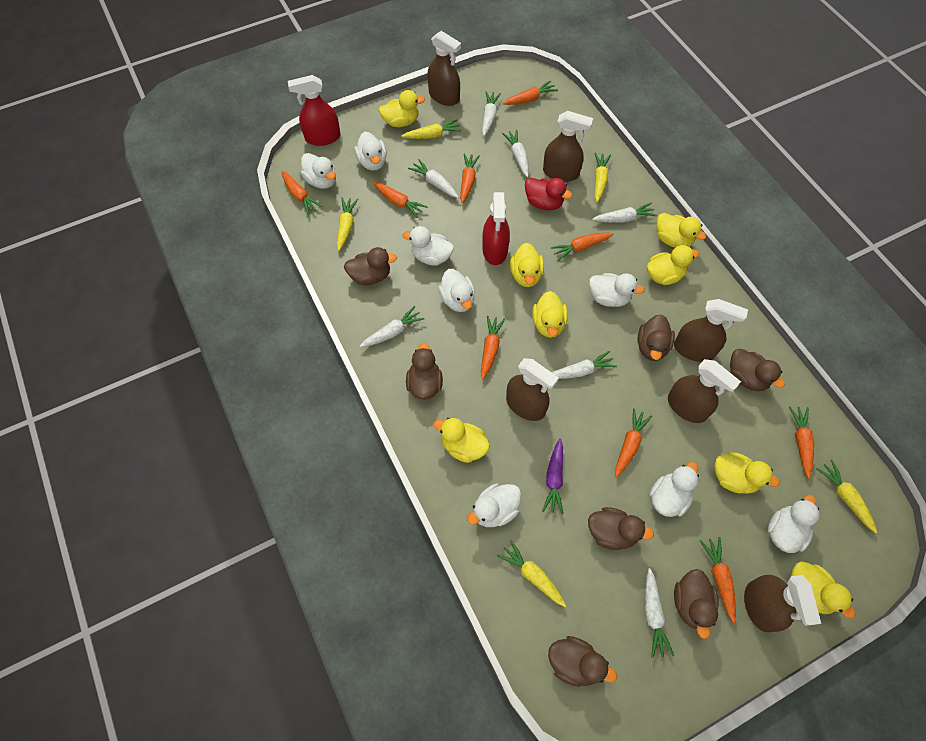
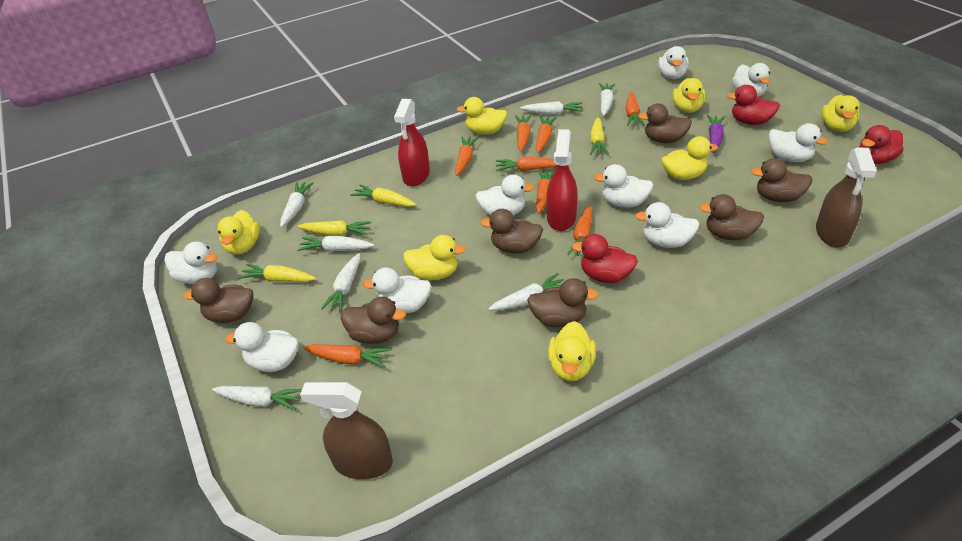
brown spray bottle: [427,31,461,106] [506,358,559,421] [543,111,593,182] [668,359,741,423] [674,299,748,362] [744,575,821,632] = 6 -> [300,382,393,479] [816,148,877,247] = 2
orange carrot: [281,171,322,215] [373,182,427,218] [460,153,480,203] [481,316,505,379] [502,80,558,105] [551,232,614,261] [615,408,652,477] [700,537,736,623] [789,406,814,479] = 9 -> [303,344,391,368] [455,136,479,176] [496,157,557,171] [515,115,532,151] [536,116,557,153] [536,168,555,214] [568,205,592,256] [626,92,645,126] = 8
red duck: [525,178,572,210] = 1 -> [572,234,638,283] [726,85,780,125] [859,125,904,164] = 3
white duck: [301,153,336,189] [355,132,387,171] [403,226,454,266] [438,269,475,312] [467,483,521,527] [589,273,644,307] [650,462,699,517] [767,495,819,553] = 8 -> [164,241,217,284] [226,322,299,372] [363,268,431,314] [475,175,534,216] [594,164,653,208] [635,202,699,248] [658,46,689,79] [732,63,770,97] [769,123,828,162] = 9
yellow carrot: [337,198,358,251] [401,119,462,139] [497,540,566,607] [595,152,611,202] [817,460,877,533] = 5 -> [238,264,316,282] [297,220,371,236] [350,184,416,207] [590,117,609,155] = 4
yellow duck: [378,90,425,127] [434,418,490,463] [510,243,544,287] [532,291,568,338] [647,245,699,285] [657,213,706,248] [714,452,780,494] [790,561,855,619] = 8 -> [217,210,260,255] [403,235,466,280] [456,97,507,135] [548,321,596,381] [661,136,718,180] [673,78,706,113] [821,95,860,132] = 7

